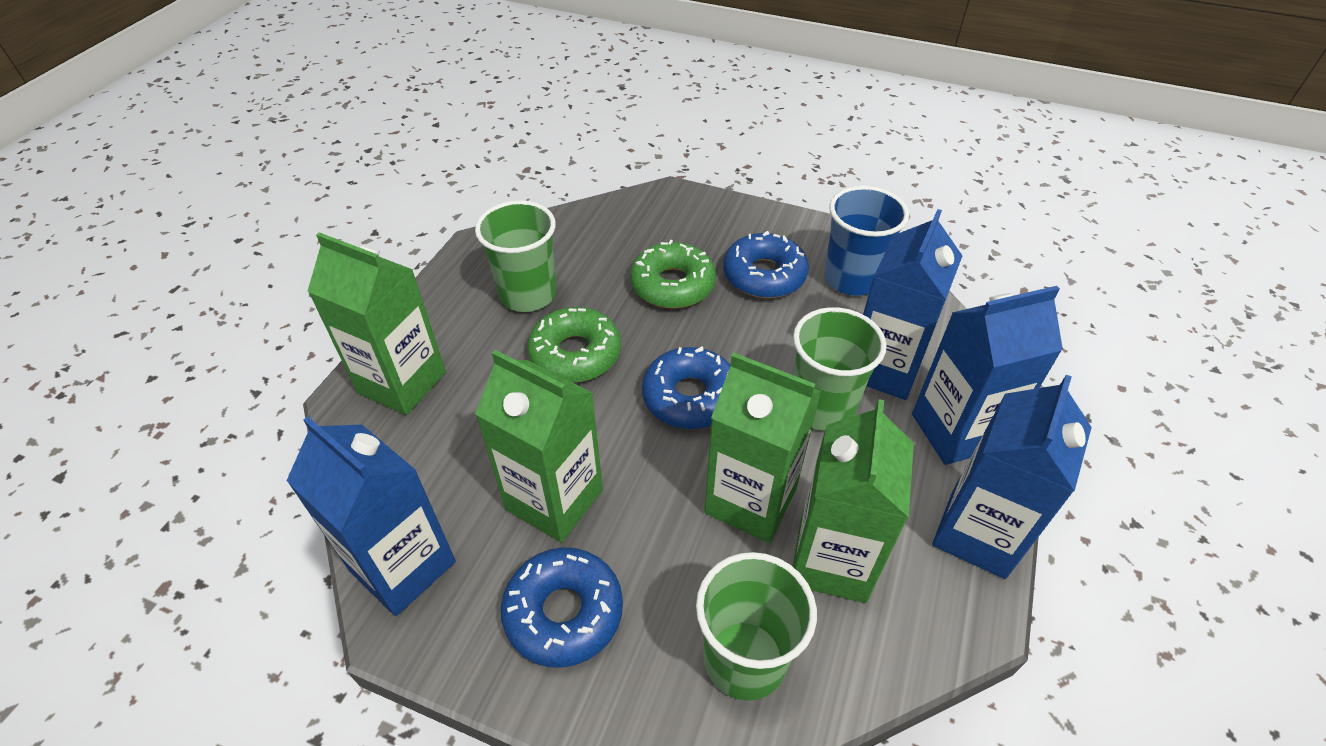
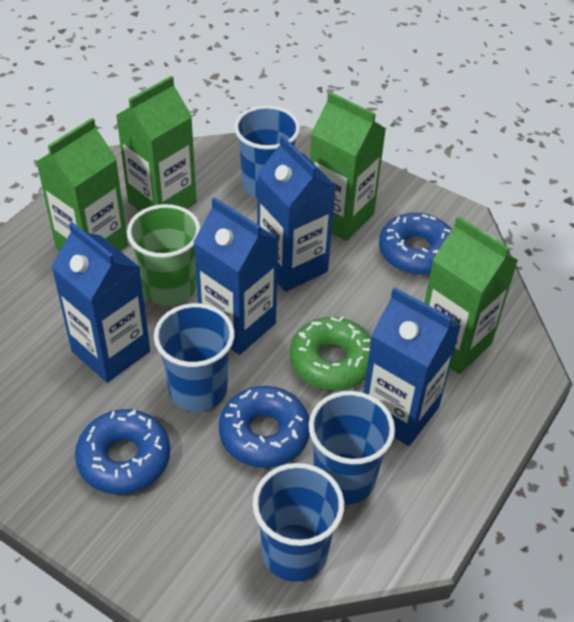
blue cup: [824,186,909,296] = 1 -> [154,303,235,412] [234,106,300,198] [252,463,344,582] [309,391,395,505] = 4
green cup: [475,200,556,312] [696,552,817,701] [793,307,886,431] = 3 -> [127,204,201,306] = 1
green donut: [527,307,621,383] [630,240,716,308] = 2 -> [290,317,371,391] = 1

